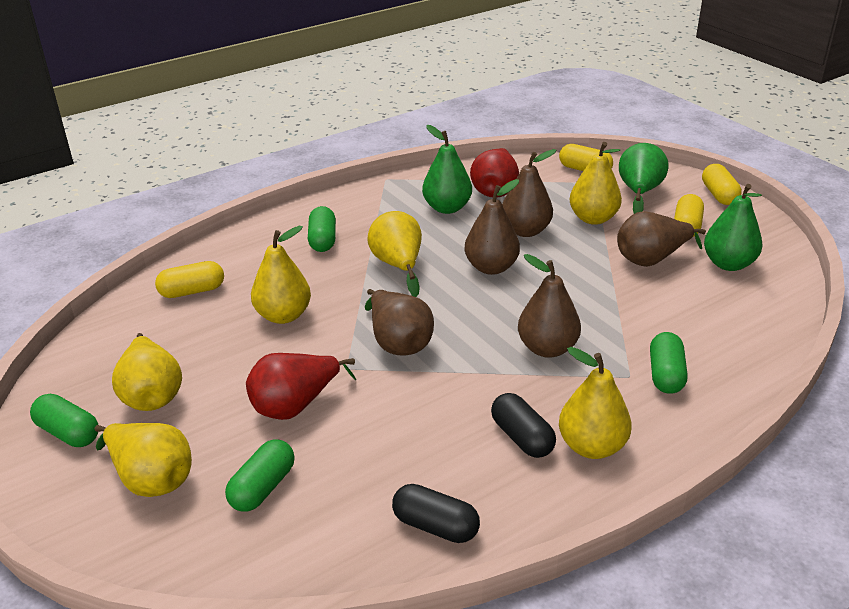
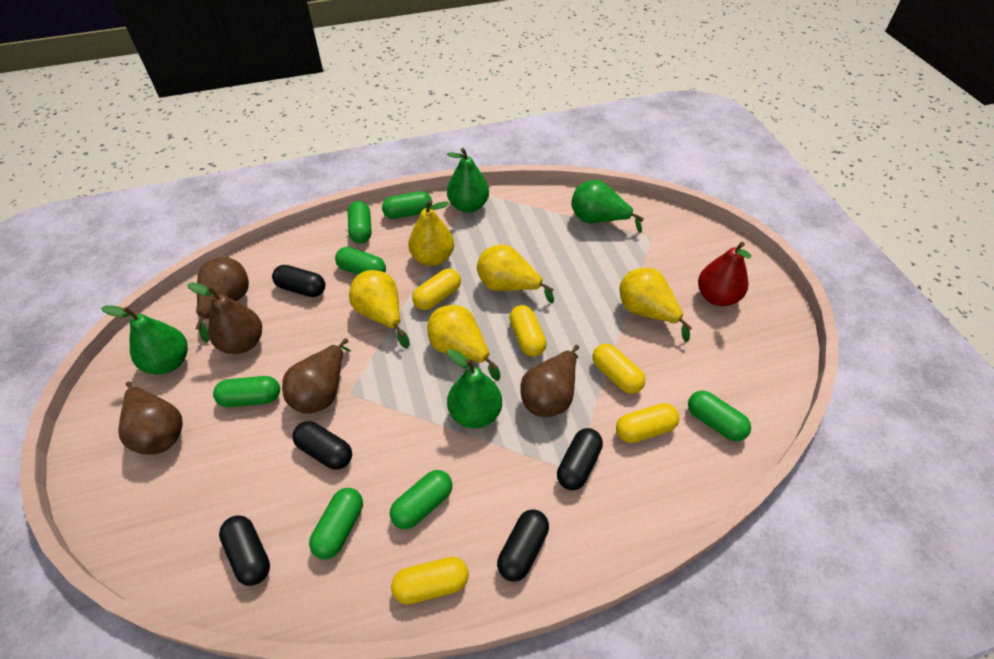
black capsule: [392,484,480,543] [491,393,556,458] = 2 -> [219,515,270,586] [272,265,325,297] [292,421,352,470] [497,509,549,582] [557,428,603,490] = 5
green capsule: [30,394,98,447] [225,439,295,512] [308,206,336,252] [650,332,688,394] = 4 -> [213,376,280,407] [309,488,363,559] [335,247,386,275] [348,201,372,243] [382,191,432,219] [390,470,452,529] [688,391,751,442] = 7
green pear: [422,125,472,214] [619,143,669,214] [704,184,762,271] = 3 -> [101,306,188,374] [447,148,489,213] [447,349,502,429] [571,180,644,233] = 4
red pear: [246,353,356,420] [470,148,519,197] = 2 -> [698,242,751,306] = 1
yellow capsule: [155,261,224,298] [559,144,613,171] [674,194,704,237] [702,164,742,205] = 4 -> [391,557,469,605] [412,268,461,310] [509,305,547,357] [593,344,645,394] [616,403,679,443] = 5
yellow pear: [95,423,192,497] [112,333,182,411] [251,226,311,324] [368,211,422,297] [559,347,632,459] [570,142,622,225] = 6 -> [349,270,410,348] [408,200,454,266] [427,305,501,381] [477,244,554,303] [620,268,692,342] = 5

